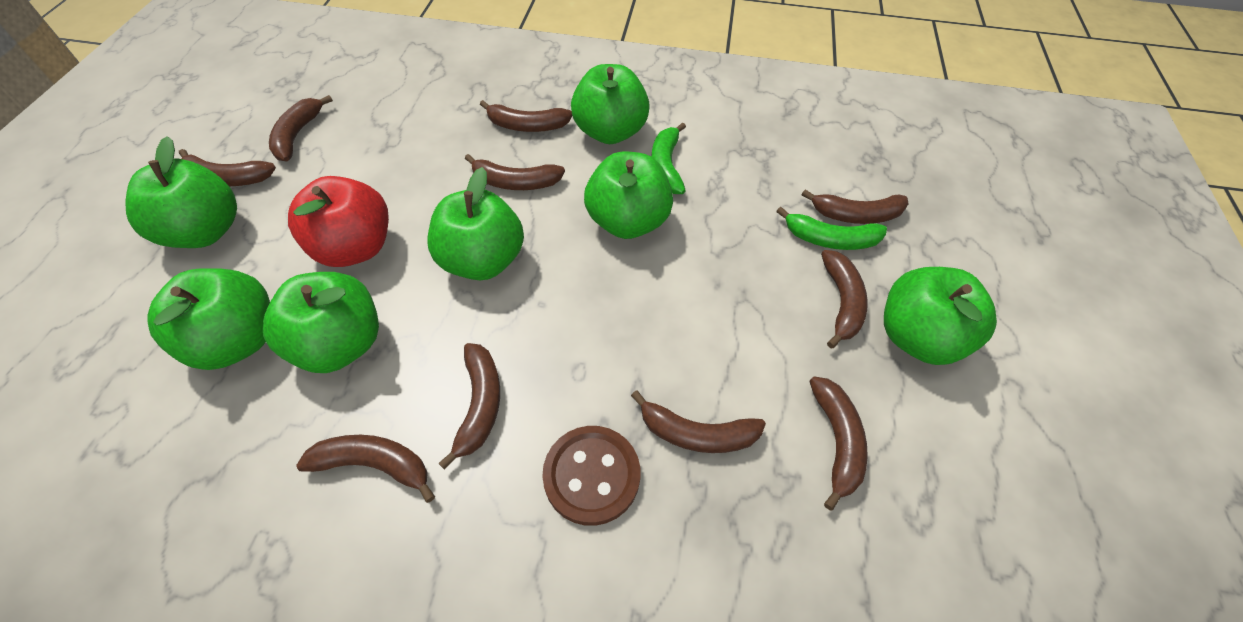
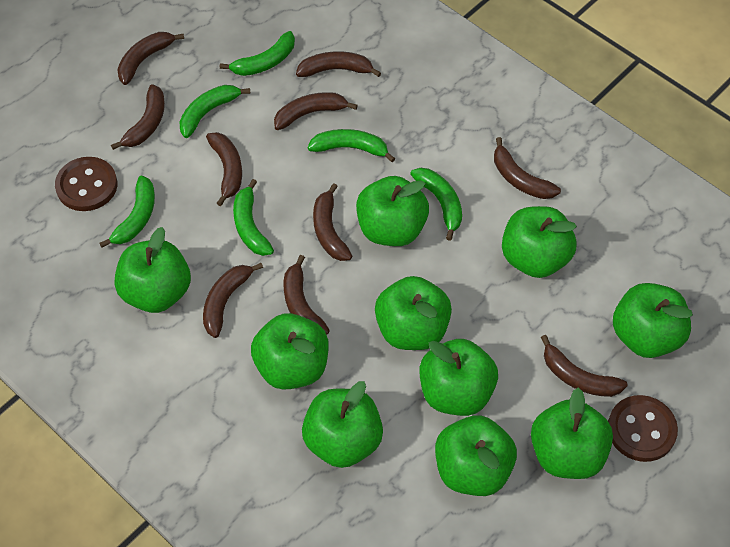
brown button: [542,426,640,526] = 1 -> [55,157,117,211] [608,395,678,462] = 2
green apple: [125,136,237,248] [148,268,270,370] [263,272,379,373] [428,167,524,280] [571,64,650,144] [584,152,673,239] [884,267,997,365] = 7 -> [115,227,191,313] [251,313,329,390] [302,381,383,468] [356,176,429,246] [375,276,452,350] [419,339,498,416] [435,415,517,496] [502,206,577,278] [531,388,613,479] [613,283,693,358] = 10
green banana: [651,122,686,194] [776,207,887,250] = 2 -> [100,176,155,248] [180,85,250,138] [220,31,295,76] [233,179,274,256] [308,129,395,162] [410,168,462,241] = 6
red apple: [288,176,389,267] = 1 -> none = 0

